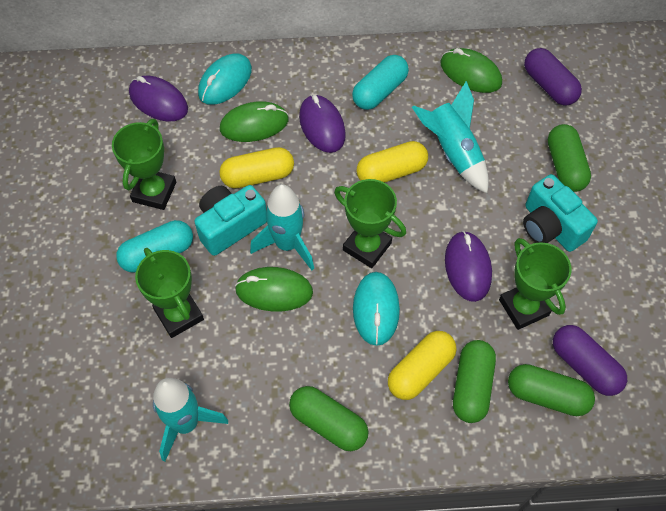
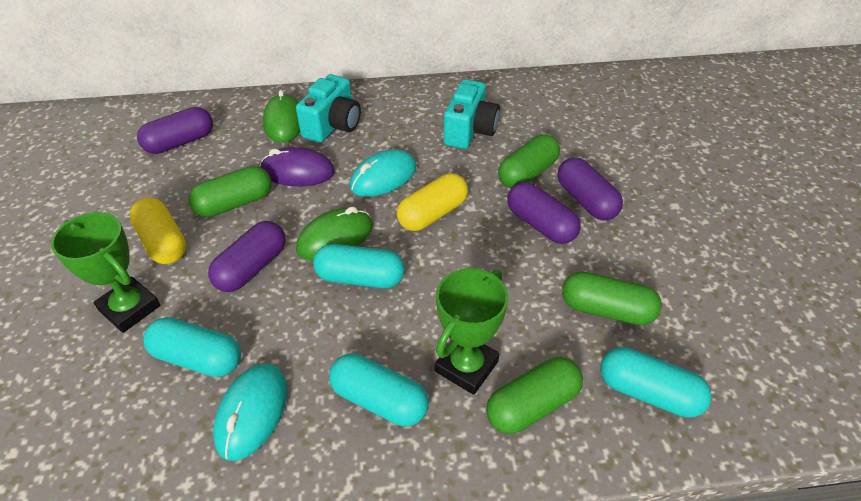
green mouse: [220,102,289,142] [235,267,313,312] [440,48,502,93] = 3 -> [263,90,300,143] [296,207,373,261] = 2
green trophy: [112,119,176,210] [135,248,204,338] [334,179,406,268] [499,238,571,330] = 4 -> [51,212,160,333] [435,268,508,395] = 2
purple capsule: [524,48,582,106] [553,325,627,396] = 2 -> [137,107,213,154] [208,221,286,292] [507,182,581,244] [557,157,623,220] = 4
purple mouse: [129,76,188,122] [299,95,346,153] [445,231,492,302] = 3 -> [260,147,335,186] = 1
turquoise capsule: [116,220,193,272] [352,55,409,110] = 2 -> [143,317,241,377] [313,244,405,288] [329,353,429,426] [600,347,712,418] = 4
turquoise rocket: [153,378,228,462] [250,184,314,270] [412,81,489,193] = 3 -> none = 0
yellow capsule: [219,147,294,188] [356,141,428,183] [388,331,456,400] = 3 -> [130,197,186,264] [397,173,468,231] = 2

